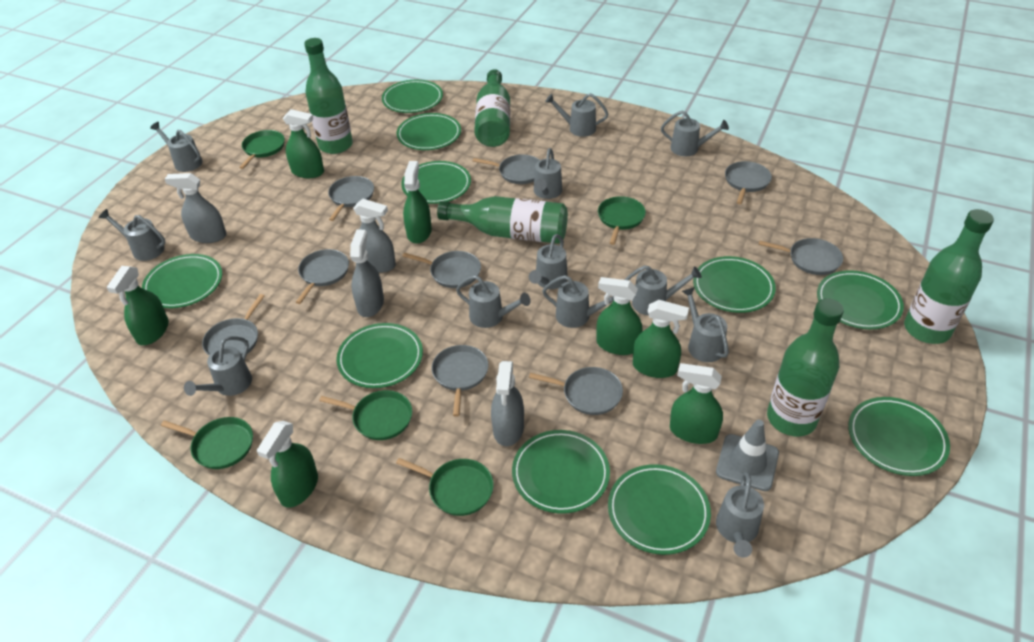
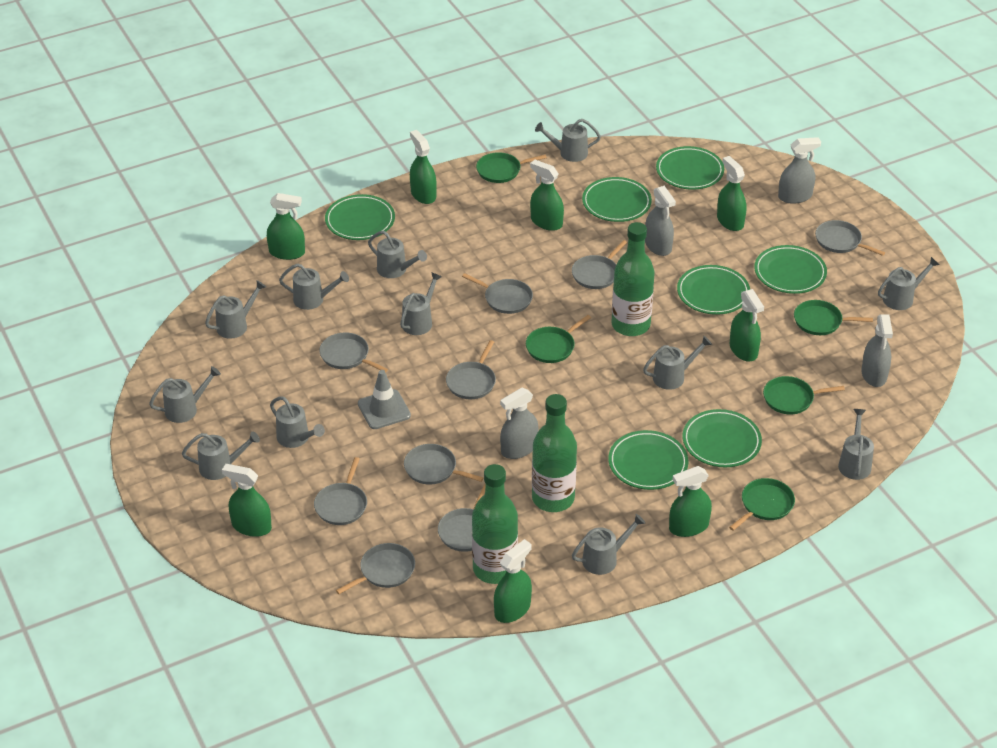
green bottle: [304,38,353,154] [437,196,568,244] [474,69,510,147] [767,298,844,436] [904,209,994,344] = 5 -> [472,464,518,584] [532,394,577,512] [612,222,655,336] = 3
green plate: [142,254,222,308] [336,323,423,388] [382,80,443,113] [396,113,461,150] [401,161,471,204] [512,430,610,514] [608,464,711,555] [693,256,776,313] [817,270,904,329] [848,397,950,476] = 10 -> [325,194,395,240] [582,177,652,222] [608,430,689,490] [656,146,724,190] [677,265,750,315] [683,409,762,467] [754,245,827,294] = 7
green spray bottle: [106,266,169,345] [257,421,318,508] [283,109,324,178] [403,161,432,244] [596,277,642,355] [633,300,689,378] [670,363,723,444] = 7 -> [222,464,272,537] [267,193,305,260] [410,130,437,204] [494,539,532,623] [530,160,564,231] [669,466,712,537] [717,156,746,231] [730,289,764,362] = 8

